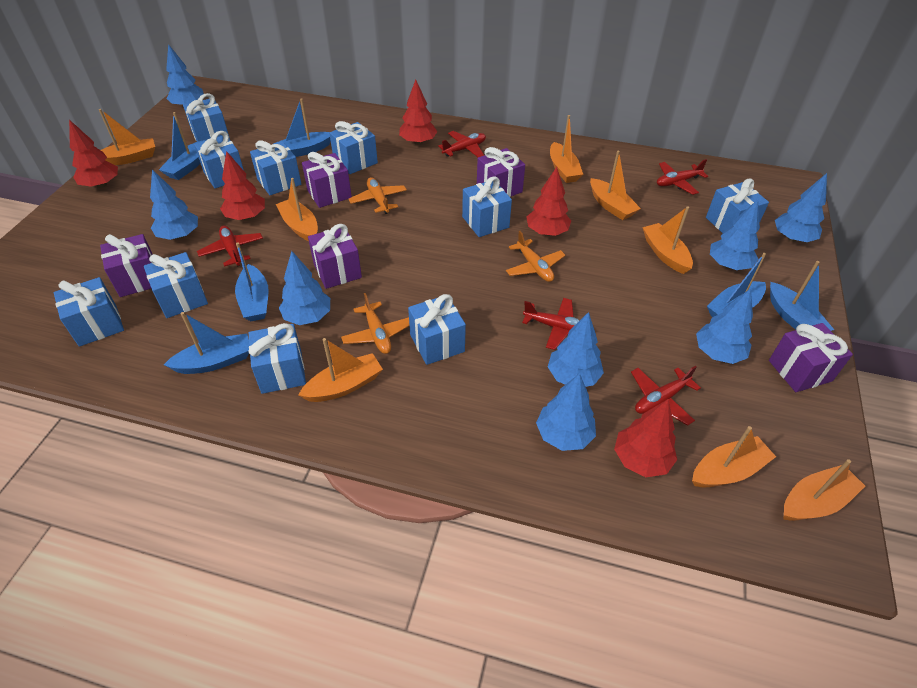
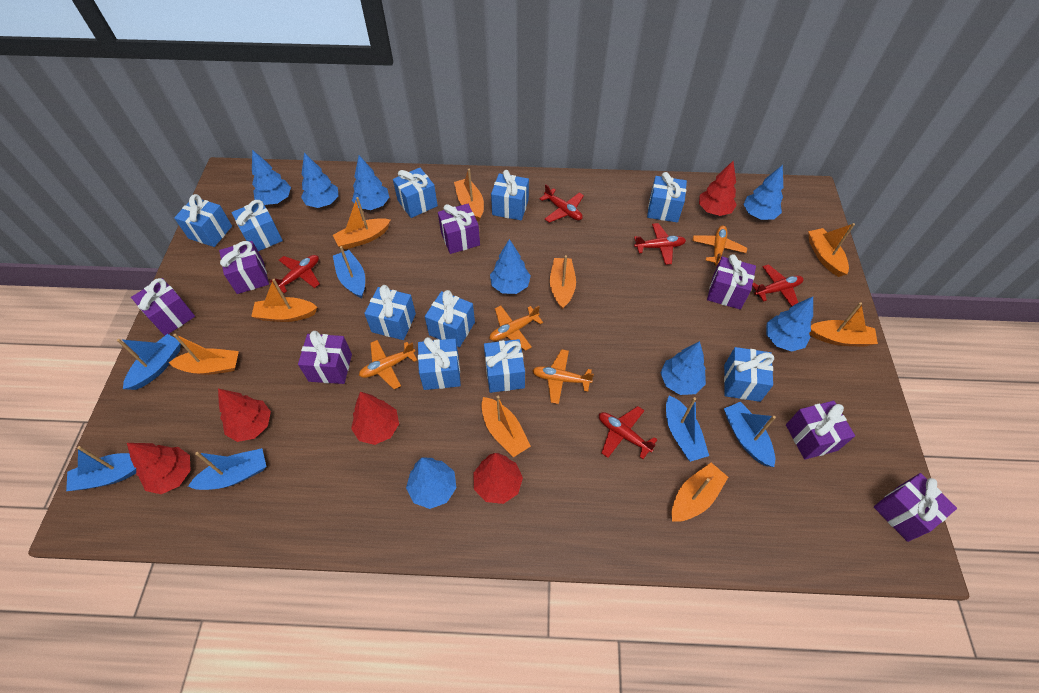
orange boat: [99,109,155,165] [276,178,318,241] [298,338,383,402] [550,115,583,183] [590,151,641,220] [642,207,693,274] [692,426,776,487] [783,459,865,521] = 8 -> [169,334,239,375] [251,279,317,322] [333,197,391,249] [454,169,484,221] [481,395,531,457] [550,255,576,309] [672,463,728,522] [808,223,855,277] [810,302,878,347] = 9
orange plane: [341,293,410,354] [349,177,407,214] [506,231,565,282] = 3 -> [359,340,417,389] [489,306,543,351] [532,349,594,404] [692,225,747,266] = 4
purple gift: [100,234,153,297] [302,152,352,208] [308,224,362,289] [477,147,525,197] [769,323,853,392] = 5 -> [131,278,195,336] [219,241,269,294] [298,331,352,384] [438,204,480,254] [707,254,756,310] [786,401,855,459] [874,473,957,542] = 7

